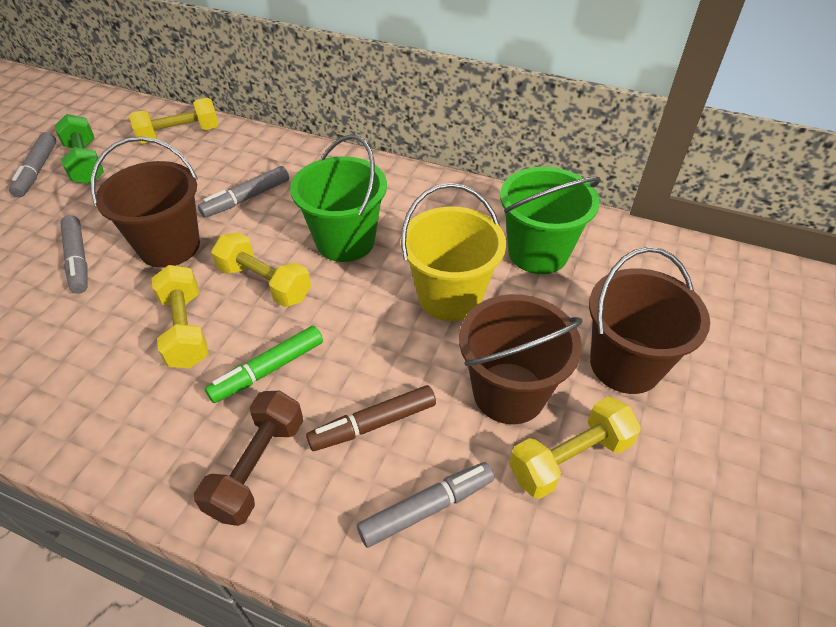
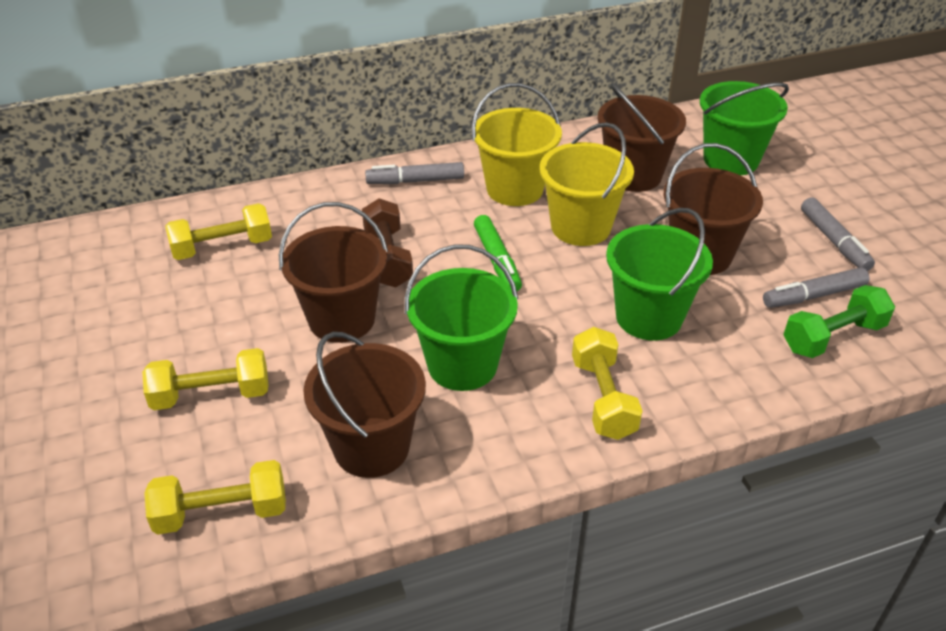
brown bucket: [91,136,200,268] [459,294,582,424] [589,247,710,394] = 3 -> [279,202,388,343] [303,332,426,478] [598,83,686,192] [664,143,763,275] = 4
brown marker: [306,385,436,451] = 1 -> none = 0
green bucket: [290,134,387,262] [500,167,601,274] = 2 -> [405,244,518,391] [606,208,713,341] [700,81,789,176] = 3
grey marker: [9,132,57,197] [60,215,88,294] [198,166,289,218] [357,462,495,548] = 4 -> [365,162,464,184] [763,267,870,308] [801,197,875,271] = 3
yellow bucket: [401,183,506,321] = 1 -> [472,83,562,206] [540,122,634,246] = 2

